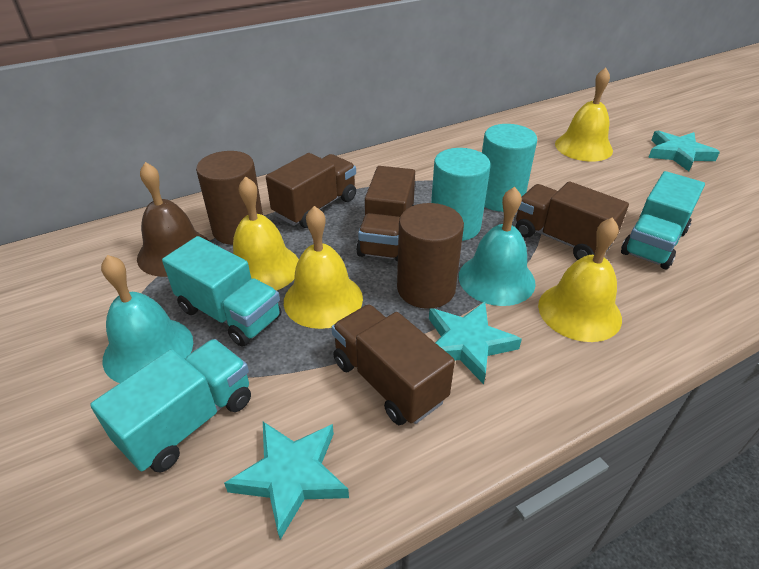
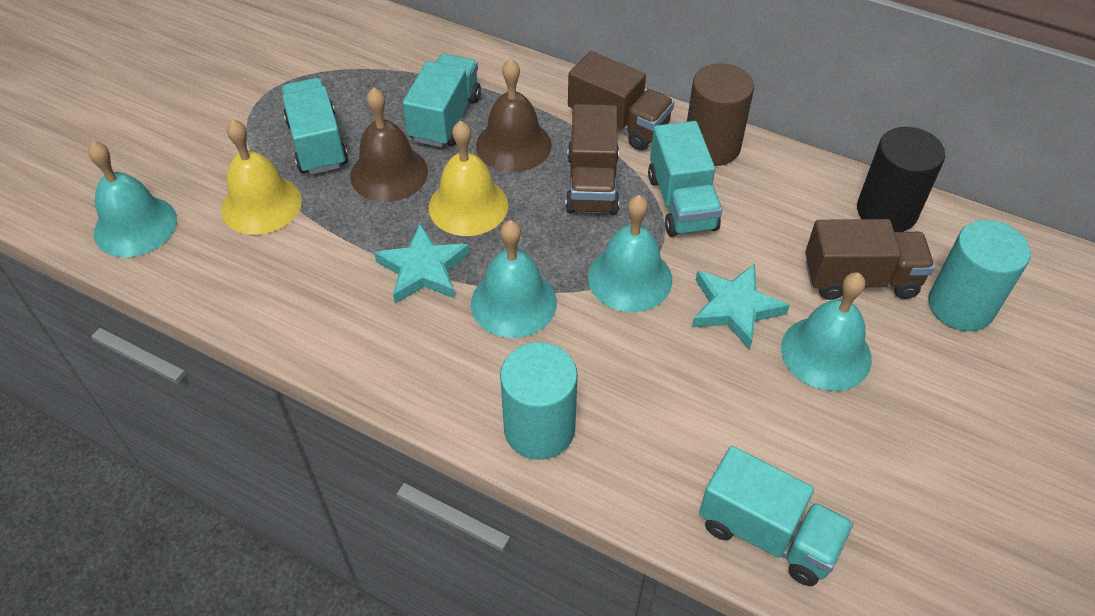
black cylinder: none = 0 -> [857,127,945,232] = 1
brown bell: [137,162,210,277] = 1 -> [350,87,428,202] [476,58,552,172] = 2
brown cylinder: [196,151,263,245] [397,203,464,309] = 2 -> [687,63,754,166] = 1
brown truck: [266,153,356,228] [331,305,455,425] [356,166,415,261] [516,181,629,260] = 4 -> [565,104,619,215] [568,51,674,150] [805,219,935,300] = 3
turquoise bell: [101,255,193,383] [459,187,536,306] = 2 -> [88,141,177,257] [471,220,557,338] [588,195,672,312] [781,272,872,391] = 4
turquoise star: [224,422,349,540] [429,302,522,384] [648,130,720,171] = 3 -> [374,223,470,304] [692,264,790,350] = 2
turquoise truck: [90,339,251,472] [162,236,281,346] [621,171,705,269] = 3 -> [281,78,348,175] [402,54,481,147] [648,121,722,237] [699,446,854,586] = 4
yellow bell: [233,176,299,291] [284,206,363,329] [538,217,622,342] [555,68,613,162] = 4 -> [221,119,302,235] [429,120,508,236] = 2

